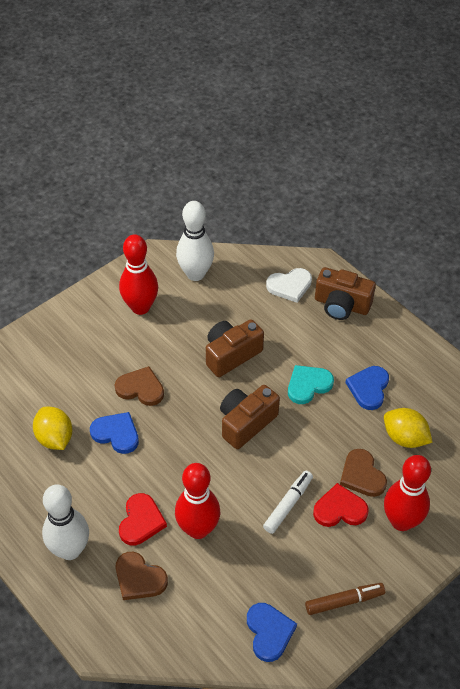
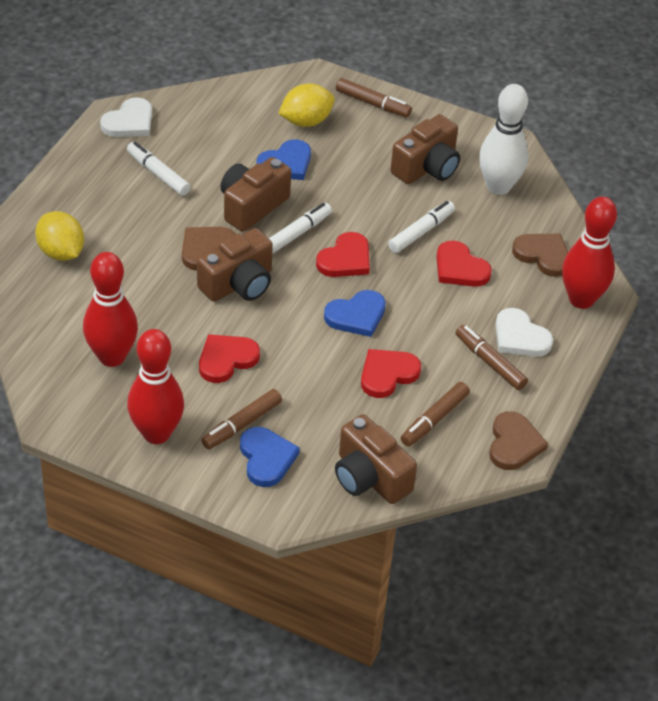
brown camera: [206,319,264,377] [220,385,280,449] [315,267,376,320] = 3 -> [197,228,273,302] [221,157,291,232] [335,414,417,504] [390,114,460,184] = 4
brown marker: [305,583,385,615] = 1 -> [201,389,282,450] [336,78,412,117] [401,382,470,447] [455,325,528,390] = 4
red heart: [119,493,167,545] [313,483,369,527] = 2 -> [199,334,260,383] [316,232,370,277] [361,349,421,398] [436,241,492,287] = 4
turquoise heart: [288,365,334,404] = 1 -> none = 0
white bowling pin: [42,484,89,560] [176,201,214,281] = 2 -> [479,84,529,195] = 1
white heart: [266,268,312,303] = 1 -> [100,97,152,137] [495,308,553,357] = 2
white marker: [263,471,313,534] = 1 -> [127,142,191,196] [269,203,332,254] [388,201,455,253] = 3

